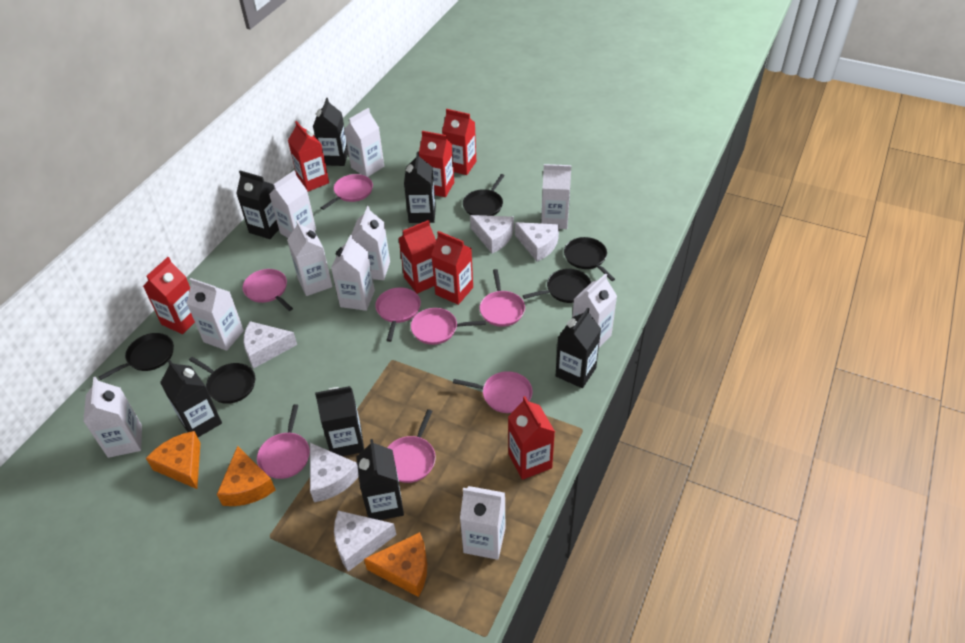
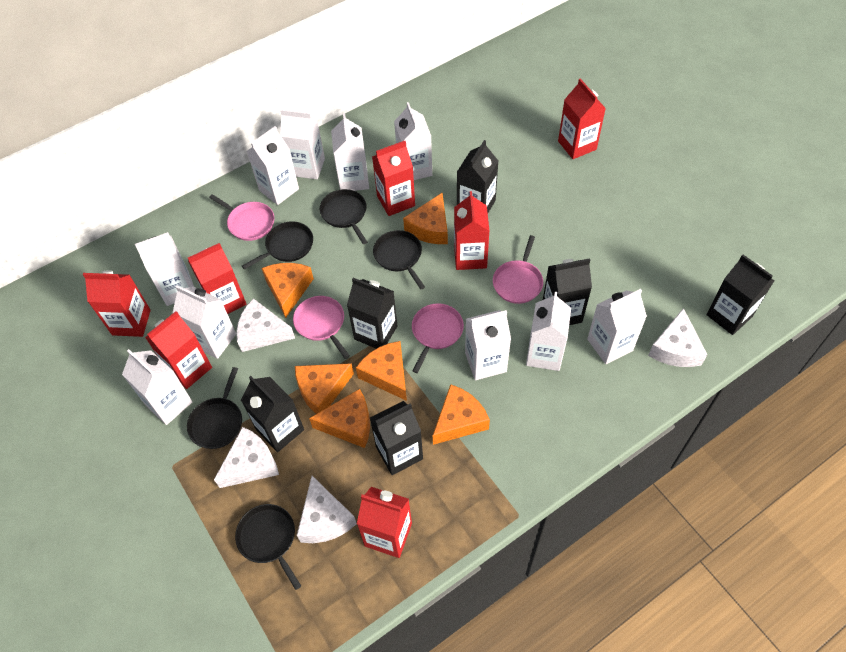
black carton: [160,359,222,437] [236,170,279,239] [313,98,348,166] [315,386,364,456] [356,439,404,520] [404,152,436,223] [556,307,601,388] = 7 -> [241,376,304,452] [347,278,397,349] [370,401,423,475] [457,140,498,213] [543,258,592,325] [706,255,774,335] = 6
orange cheese: [146,431,200,489] [217,446,276,506] [364,532,427,597] = 3 -> [261,263,314,318] [295,363,354,414] [309,389,370,448] [356,341,407,401] [403,193,448,244] [433,384,490,445] = 6
pink pan: [242,269,293,311] [257,404,310,479] [321,174,373,210] [375,287,421,342] [387,409,436,483] [411,308,486,345] [453,371,533,413] [480,269,525,327] = 8 -> [209,194,274,241] [293,296,350,359] [412,303,464,373] [493,235,543,304] = 4
white cheese: [244,321,297,369] [310,443,359,502] [334,510,396,572] [470,215,514,254] [515,222,559,262] = 5 -> [214,427,279,488] [236,298,295,352] [297,476,357,543] [648,308,708,367] = 4

